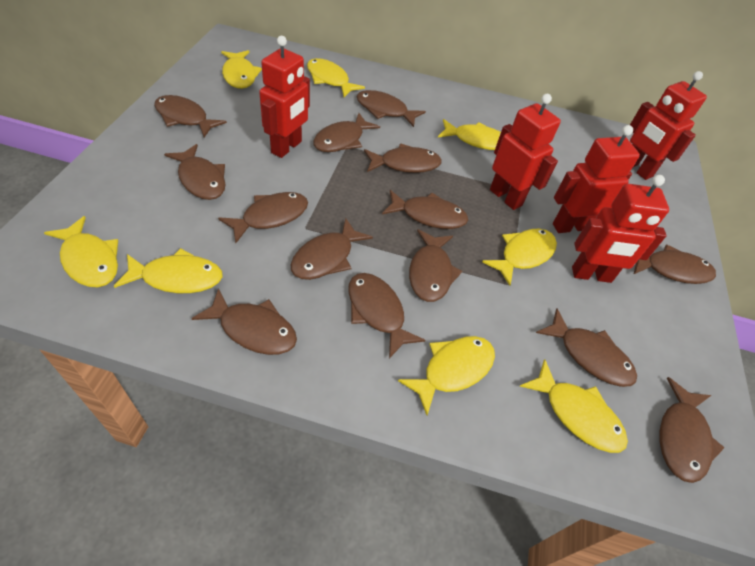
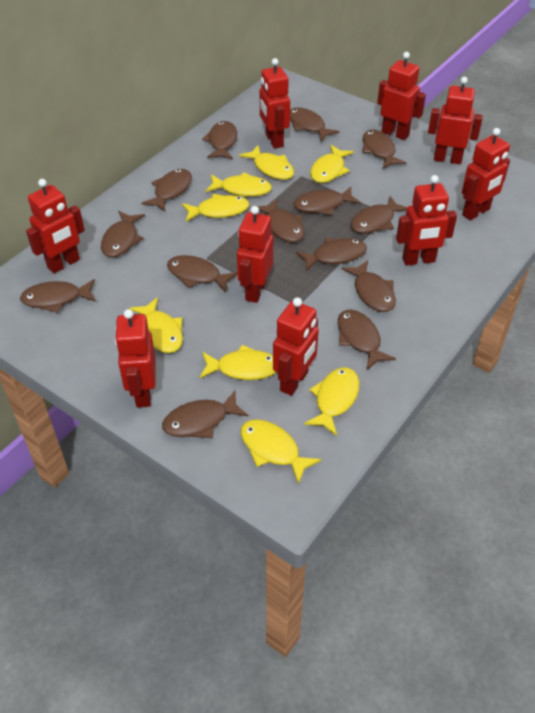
red robot: [259,36,310,158] [490,94,561,210] [553,125,640,233] [572,175,669,283] [630,71,707,180] = 5 -> [26,179,85,273] [115,309,156,407] [237,206,273,303] [260,58,290,149] [273,297,319,396] [377,52,426,140] [396,175,457,266] [428,77,483,164] [462,128,510,220] = 9

